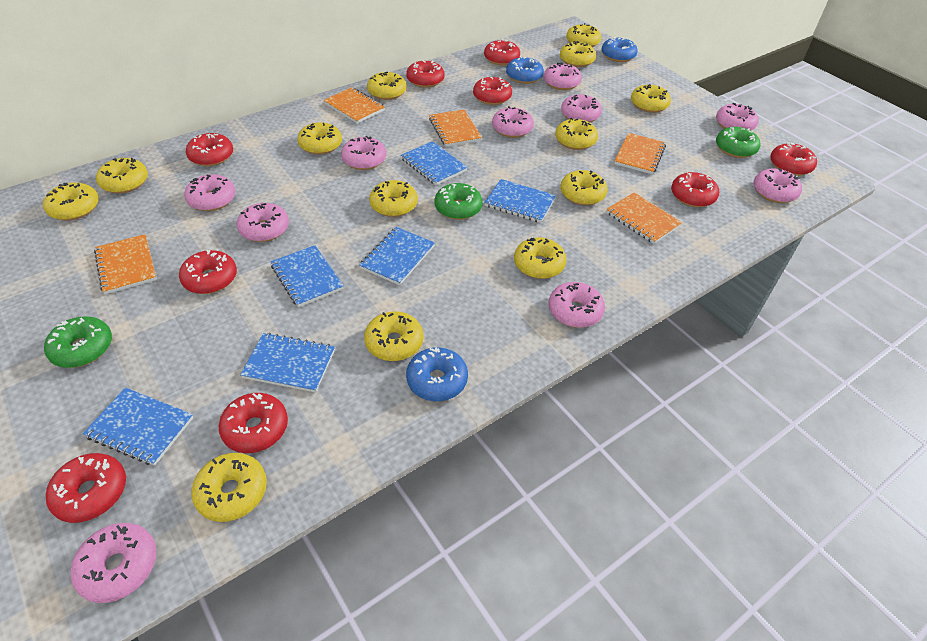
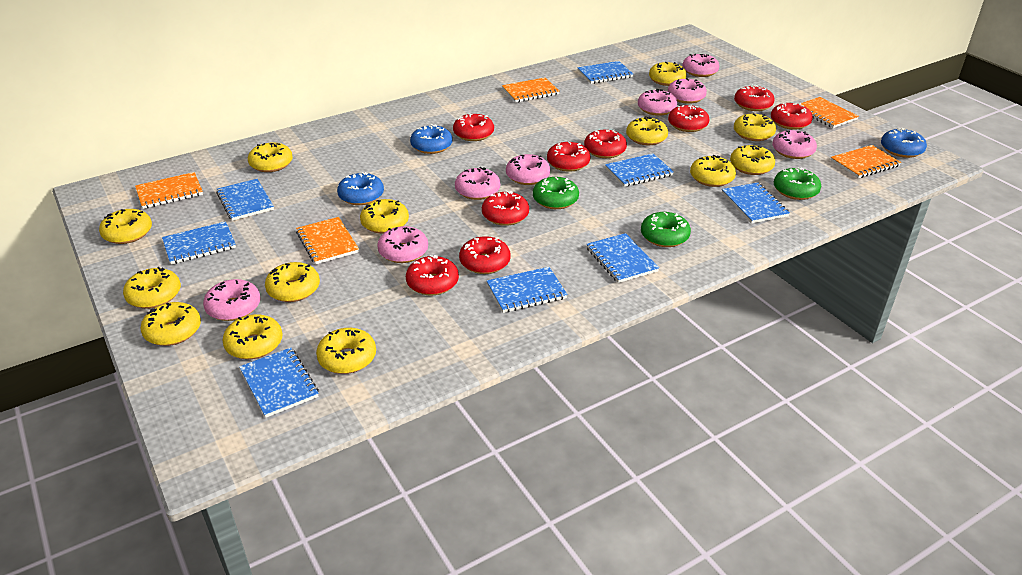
blue notebook: [83,388,194,466] [240,333,335,393] [270,245,344,307] [359,227,435,285] [401,141,468,185] [484,179,556,223] = 6 -> [162,221,236,265] [216,179,274,221] [239,348,319,418] [487,267,567,313] [577,61,633,84] [586,233,659,283] [605,153,674,187] [722,182,790,224] = 8
pink donut: [71,523,157,603] [184,174,236,211] [236,203,289,242] [341,136,386,170] [492,106,534,138] [543,62,582,90] [549,282,605,328] [561,94,602,122] [716,103,759,131] [753,168,802,203] = 10 -> [203,279,261,321] [377,226,428,263] [455,167,500,200] [506,154,550,185] [638,89,677,116] [668,78,707,104] [682,54,719,77] [772,130,817,159] = 8

